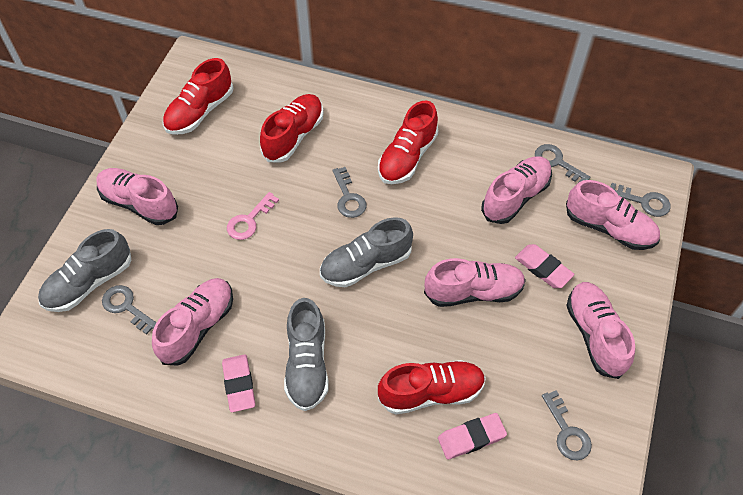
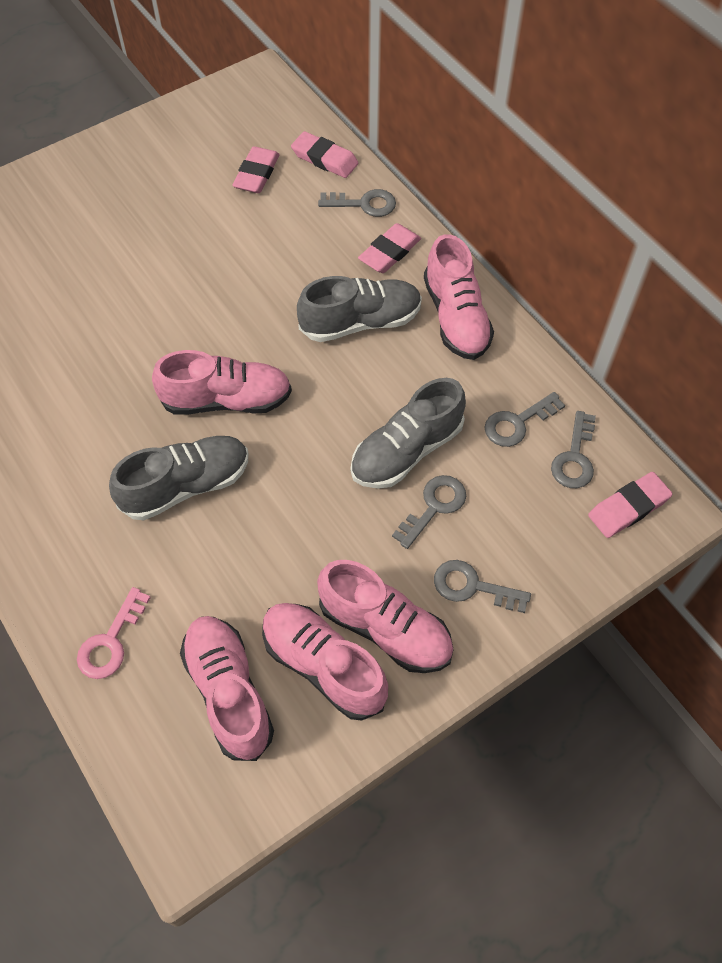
pink eraser: [222,354,255,412] [438,413,507,460] [515,244,575,288] = 3 -> [232,146,280,193] [291,131,358,178] [358,223,421,273] [588,472,673,538] = 4
pink shoe: [97,168,178,225] [152,278,233,366] [424,258,526,307] [481,156,552,224] [566,180,660,250] [566,282,635,379] = 6 -> [152,350,292,415] [180,616,274,761] [262,603,388,720] [317,560,454,673] [424,234,494,360] = 5
red shoe: [163,58,233,135] [260,94,323,163] [378,100,438,184] [378,360,486,414] = 4 -> none = 0

